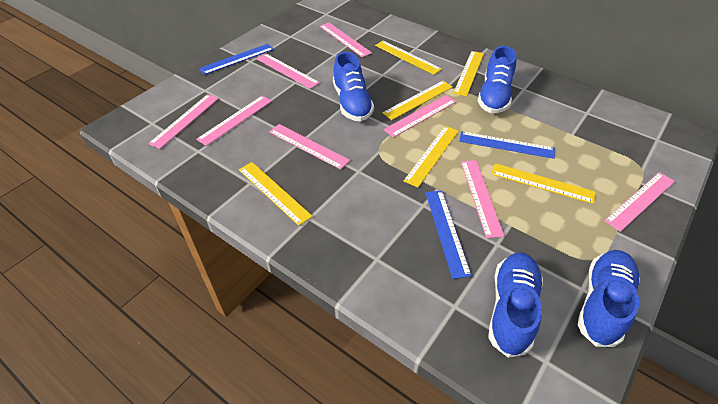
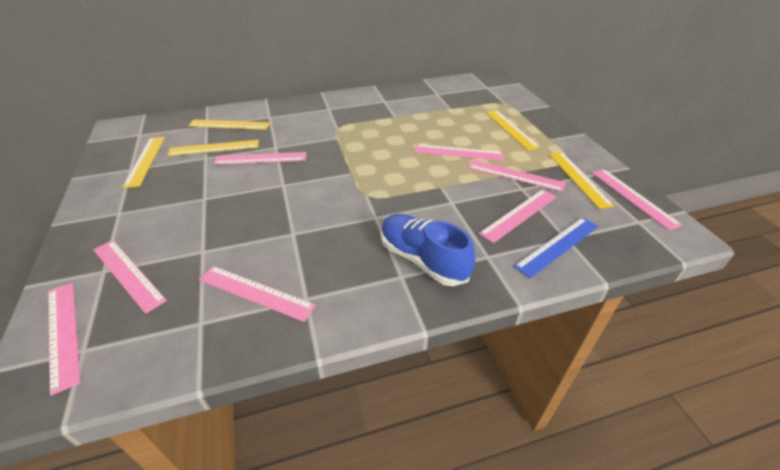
blue ruler: [199,44,274,75] [425,191,472,279] [459,131,555,159] = 3 -> [514,217,598,278] = 1
blue shoe: [333,52,374,122] [477,46,516,113] [488,252,543,358] [578,250,640,347] = 4 -> [381,214,475,286] = 1
yellow ruler: [239,162,313,226] [375,41,442,75] [382,81,453,120] [404,126,459,187] [453,51,484,97] [491,163,596,204] = 6 -> [123,137,165,188] [167,140,259,156] [188,119,270,130] [485,110,540,151] [549,152,615,209] = 5

